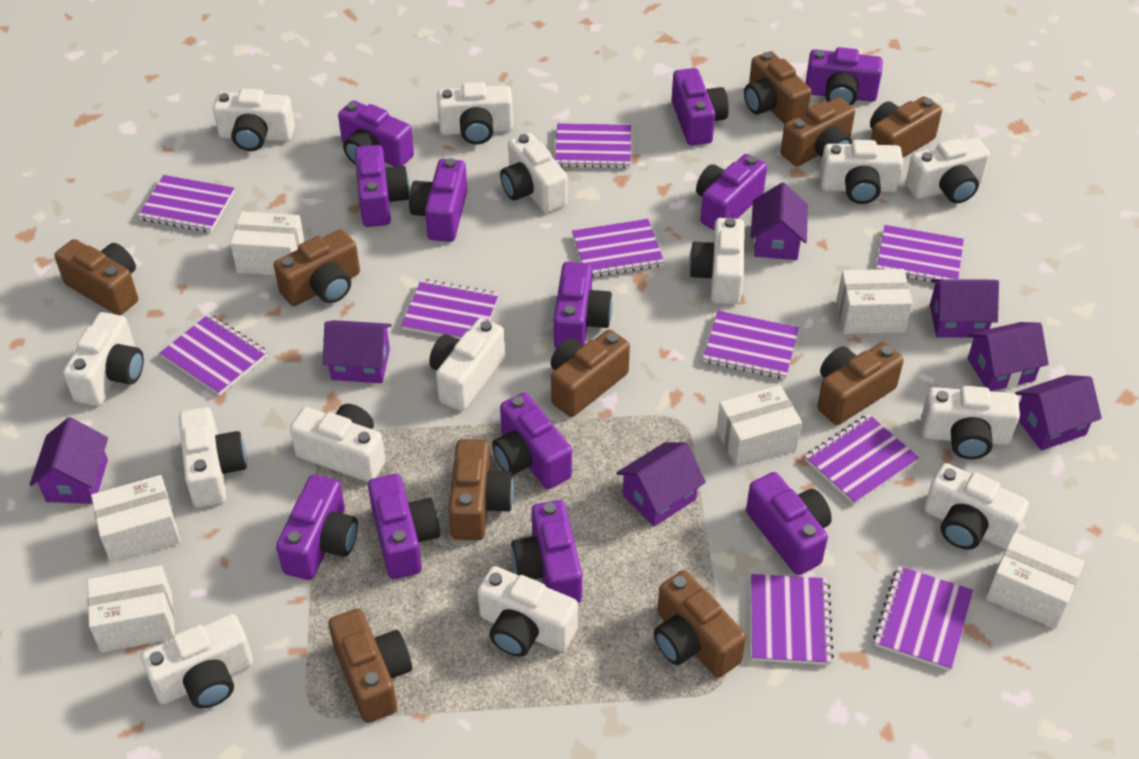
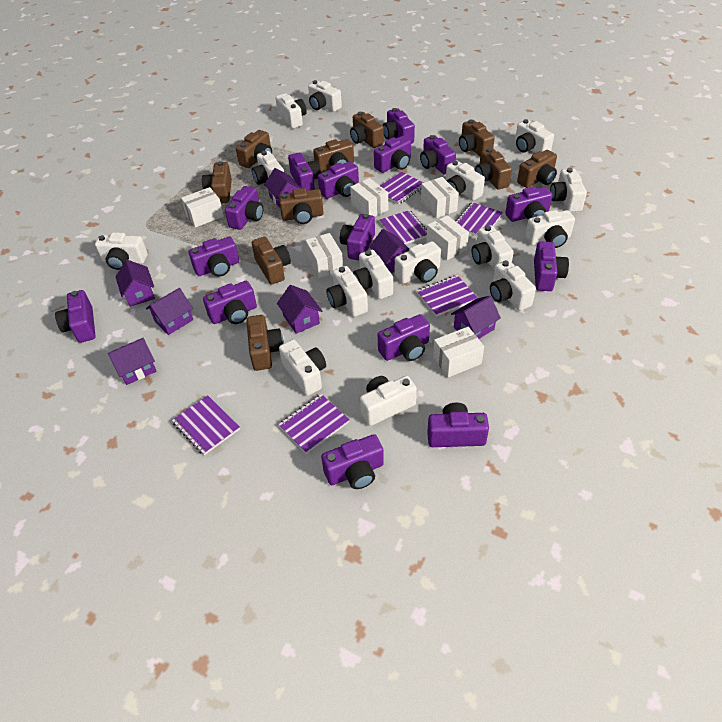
purple camera: [276,475,358,580] [338,100,414,167] [355,145,410,227] [368,474,440,579] [409,158,467,242] [492,393,572,489] [511,500,582,603] [554,262,613,349] [672,68,729,146] [696,154,767,230] [746,472,832,575] [806,47,883,106] = 12 -> [55,290,96,343] [189,237,239,277] [203,281,257,324] [225,186,263,230] [288,152,321,191] [318,161,359,199] [321,434,384,489] [340,214,375,260] [374,136,411,173] [378,314,430,361] [382,108,415,144] [420,135,456,175] [427,403,489,447] [505,187,553,222] [534,241,569,291] = 15
purple notebook: [138,175,235,232] [160,314,268,396] [401,279,499,340] [555,123,631,169] [572,219,664,278] [703,311,799,379] [751,574,834,665] [805,414,919,505] [873,566,973,671] [877,225,964,283] = 10 -> [172,396,240,455] [278,394,349,454] [380,172,423,205] [380,210,427,244] [417,275,478,316] [455,202,503,236] = 6
white camera: [63,312,144,406] [141,614,253,708] [179,407,247,508] [213,89,295,151] [290,404,385,482] [429,318,505,411] [437,82,513,144] [478,566,578,657] [500,133,567,213] [689,217,745,304] [820,140,903,204] [906,138,990,204] [921,386,1020,459] [924,463,1029,550] = 14 -> [95,232,148,270] [252,151,284,185] [275,93,307,129] [279,339,326,396] [308,80,342,112] [327,266,368,317] [353,250,393,299] [360,376,417,426] [395,241,441,284] [446,160,485,200] [472,225,514,270] [490,260,536,311] [515,119,554,153] [525,210,575,248] [550,168,587,212] = 15

